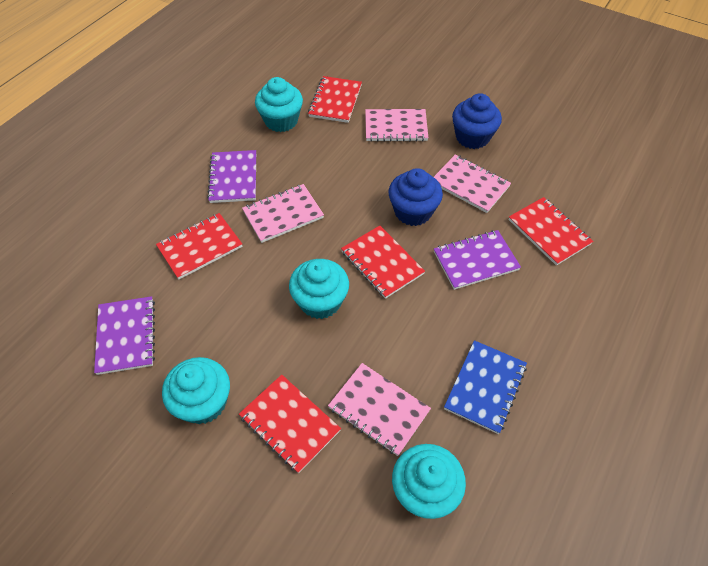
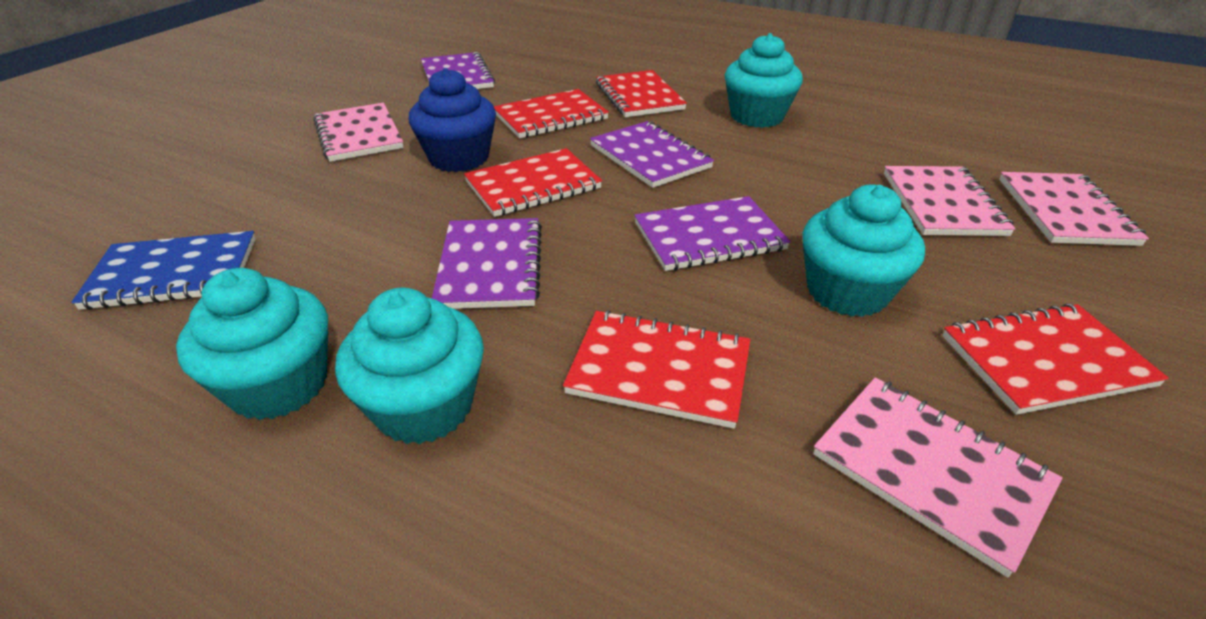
blue cupcake: [389,168,443,226] [452,93,502,149] = 2 -> [409,68,496,172] = 1
purple notebook: [94,296,155,375] [207,150,256,203] [434,230,521,290] = 3 -> [421,52,495,89] [432,218,542,309] [590,121,714,188] [634,196,790,271] = 4

